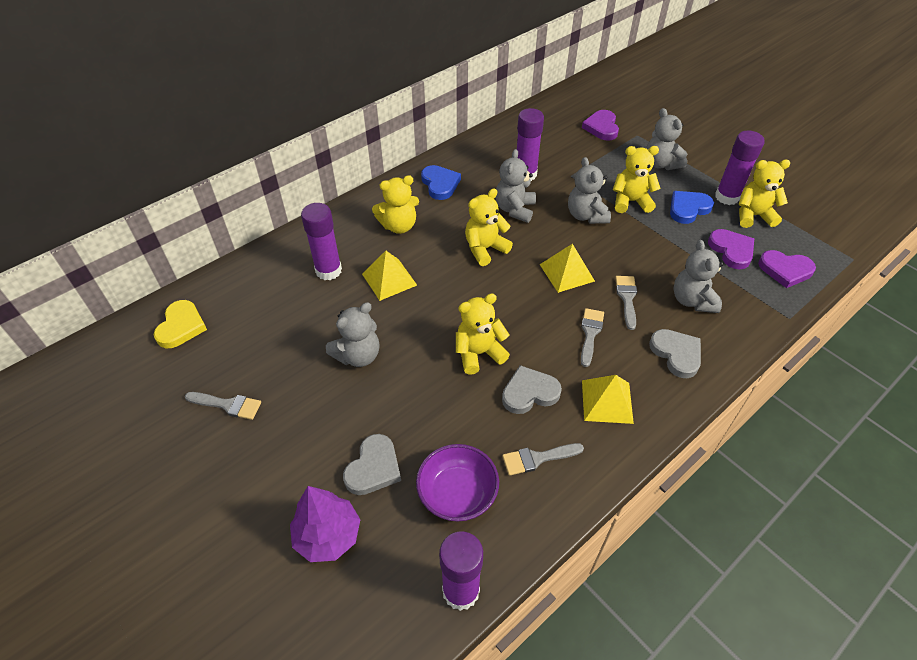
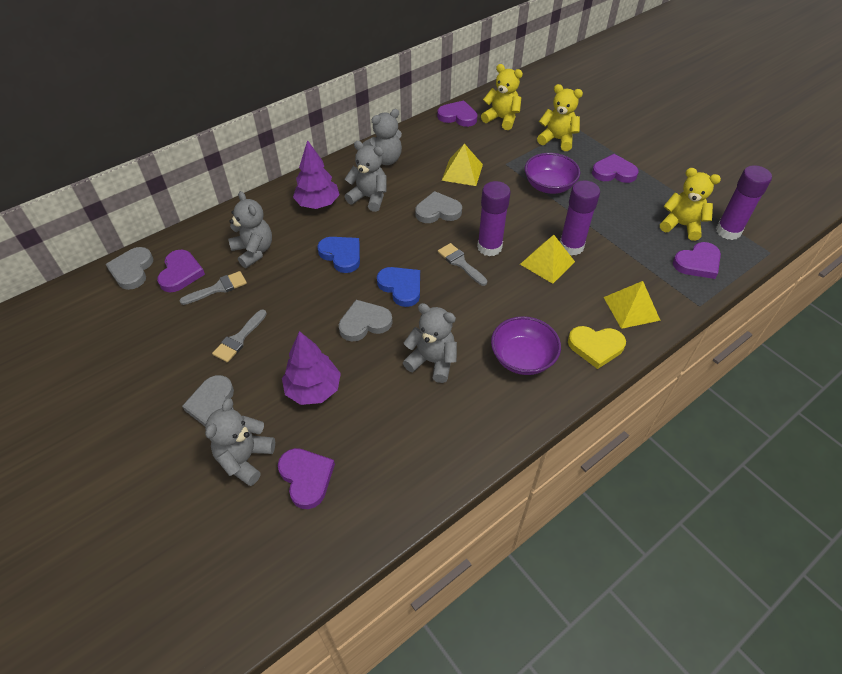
grey brush: [185,392,261,420] [502,443,584,476] [581,308,604,367] [615,276,637,330] = 4 -> [179,271,247,305] [212,309,267,362] [438,243,487,286] = 3
grey heart: [343,434,401,495] [502,365,562,414] [649,329,701,378] = 3 -> [106,247,153,290] [182,375,234,427] [339,300,393,342] [415,191,462,223] = 4
purple bowl: [416,444,499,521] = 1 -> [491,316,561,375] [525,153,580,194] = 2
purple glue stick: [301,203,342,280] [439,531,483,611] [517,108,544,181] [715,131,765,205] = 4 -> [477,181,511,256] [560,180,600,256] [716,165,772,240] = 3
purple heart: [582,110,619,141] [708,229,754,269] [758,250,816,288] = 3 -> [157,250,205,292] [278,448,335,509] [437,100,478,127] [592,154,639,183] [673,242,721,279] = 5
purple tree: [290,486,361,562] = 1 -> [282,331,341,405] [293,140,339,209] = 2
yellow teddy bear: [372,175,419,234] [456,294,510,375] [465,189,513,266] [613,146,661,213] [739,160,791,228] = 5 -> [481,64,523,130] [537,84,583,151] [660,168,721,241] = 3

